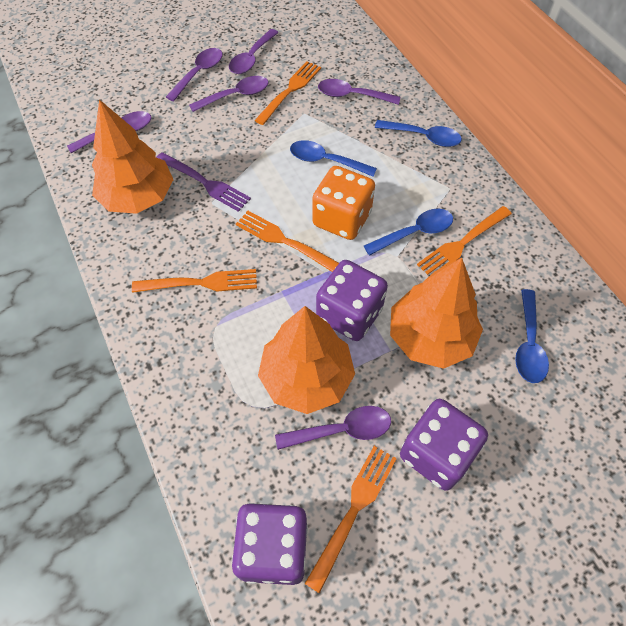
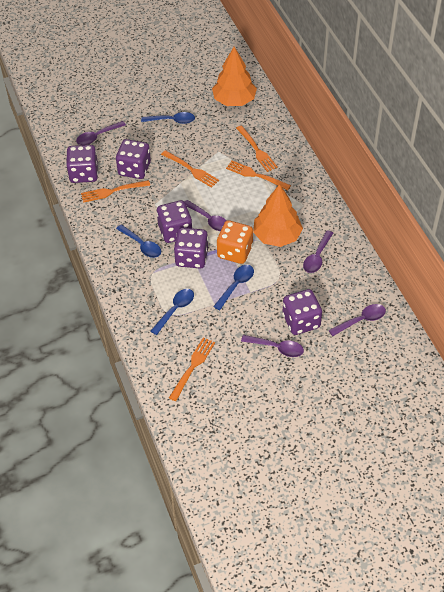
orange tree: [92,100,173,214] [258,306,355,414] [390,258,483,369] = 3 -> [212,47,257,106] [253,184,303,247] = 2
purple dice: [232,503,308,585] [316,260,388,341] [400,399,488,491] = 3 -> [66,145,98,183] [116,139,151,179] [157,200,192,243] [174,228,208,269] [282,289,322,335] = 5
purple fork: [156,152,251,212] = 1 -> none = 0
purple spoon: [67,111,151,153] [166,48,222,101] [189,76,269,112] [229,29,279,74] [275,406,391,450] [318,79,400,105] = 6 -> [76,121,126,145] [185,200,227,231] [241,335,304,357] [303,230,333,273] [329,304,386,336] = 5

